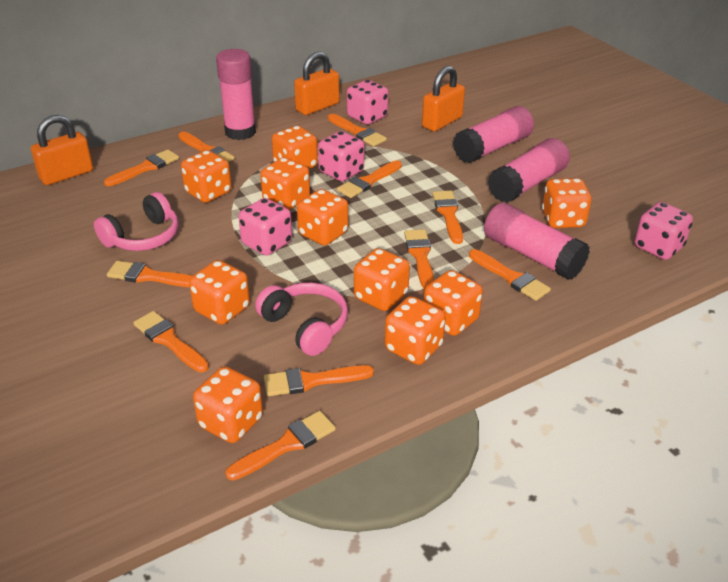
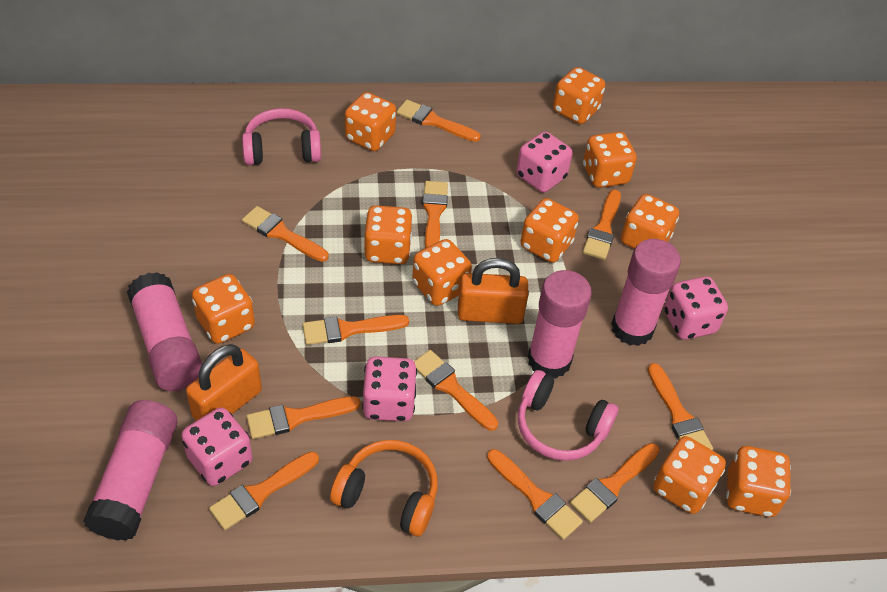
orange headphones: none = 0 -> [330,440,438,536] = 1
orange padlock: [31,115,93,185] [294,52,339,115] [422,66,465,132] = 3 -> [186,344,262,421] [458,258,529,324] = 2

